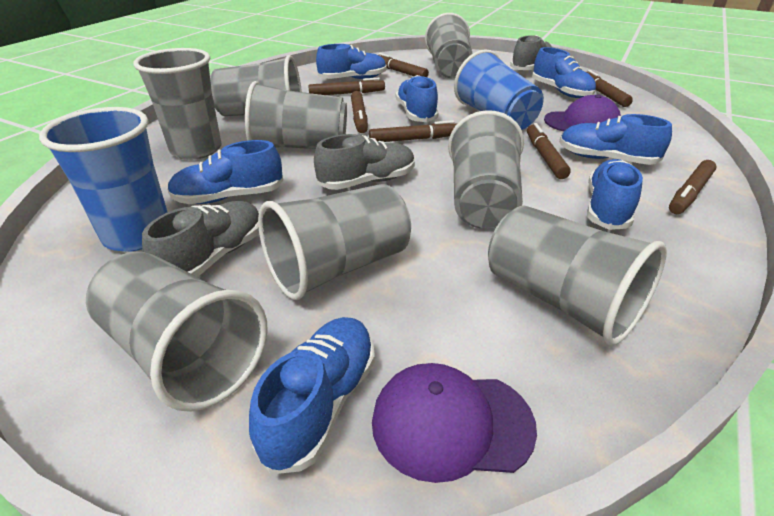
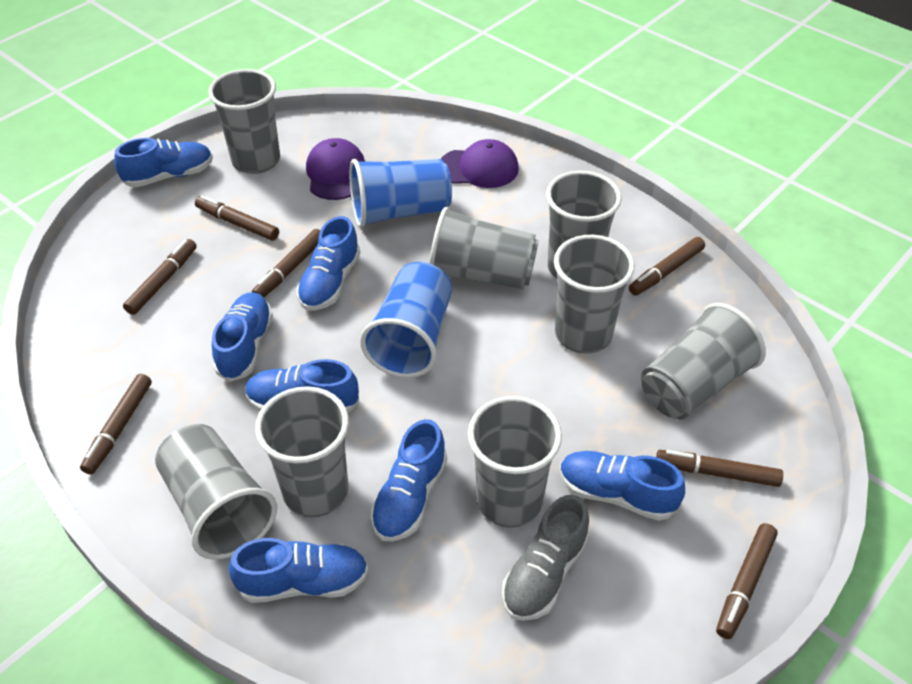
grey shoe: [142,201,259,277] [314,134,415,190] [510,35,552,70] = 3 -> [502,495,589,621] = 1

